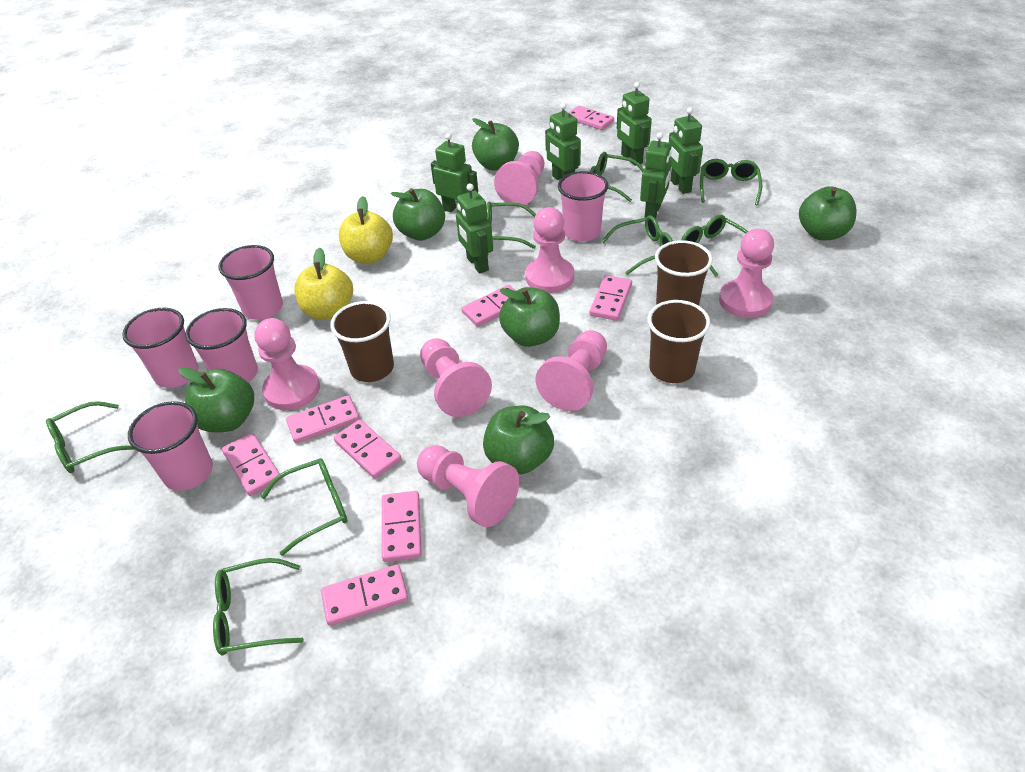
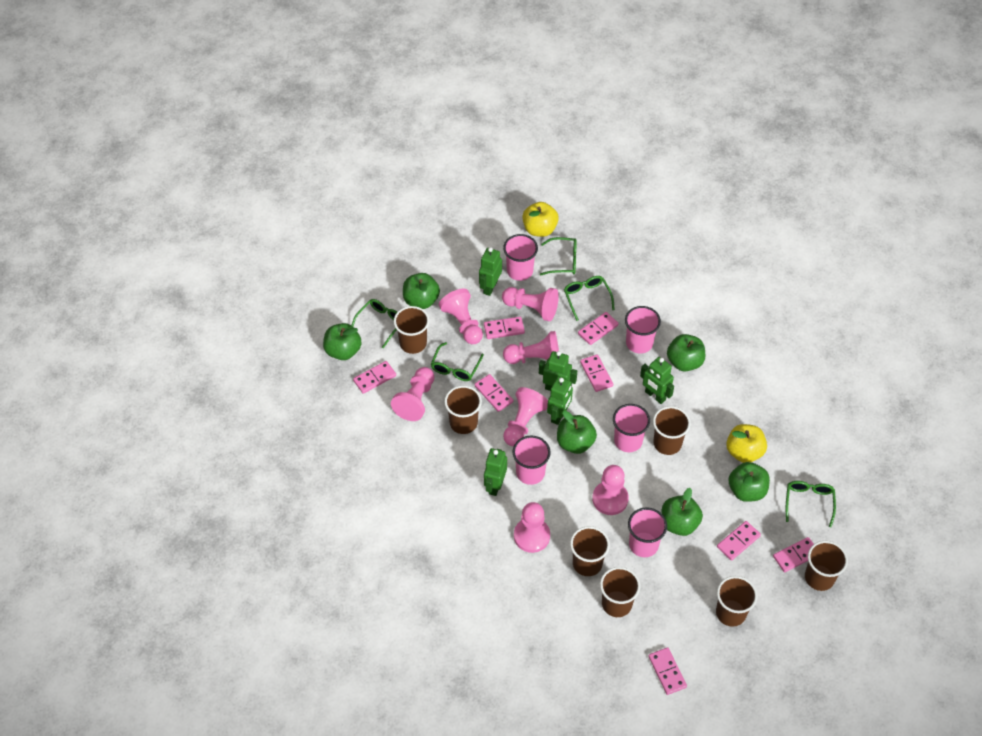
brown cup: [330,301,394,382] [647,300,710,383] [655,240,713,306] = 3 -> [394,306,430,354] [444,386,482,434] [570,526,610,576] [600,567,640,617] [653,406,691,455] [716,576,757,627] [805,541,848,591] = 7
green glasses: [46,401,134,473] [213,558,304,655] [261,458,348,556] [486,202,536,249] [589,152,644,202] [601,215,673,275] [681,215,748,277] [700,159,762,205] = 8 -> [352,299,397,348] [431,342,484,381] [540,237,577,276] [564,276,615,321] [786,481,836,527] = 5
green robot: [431,133,478,212] [456,184,493,274] [545,103,581,180] [617,82,652,166] [640,132,672,218] [669,107,703,194] = 6 -> [479,247,502,296] [484,448,507,496] [539,351,577,391] [547,377,573,425] [640,357,674,404] = 5

